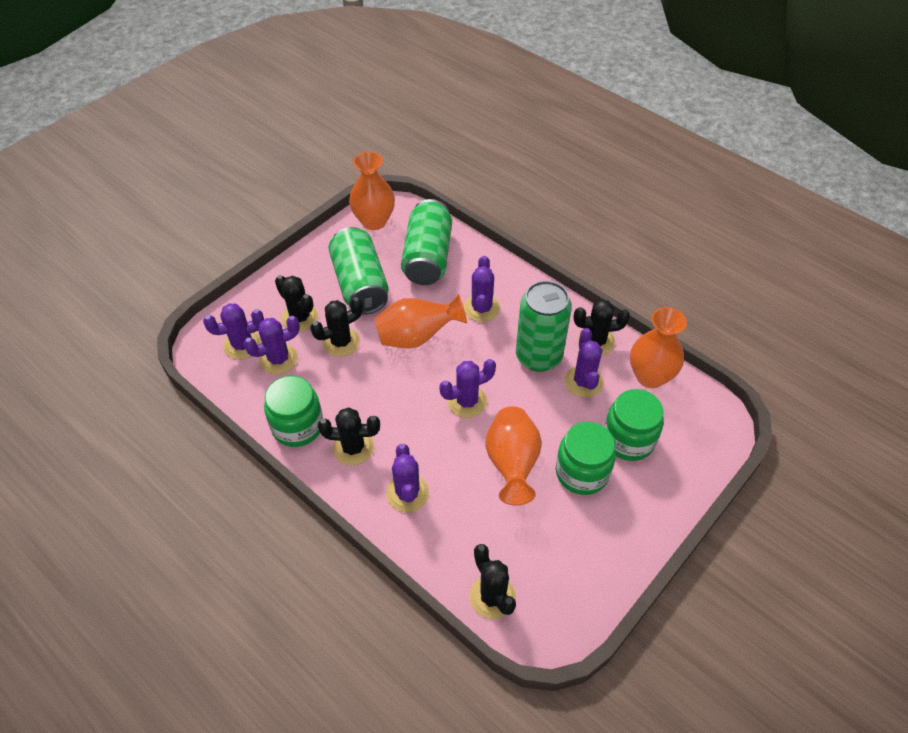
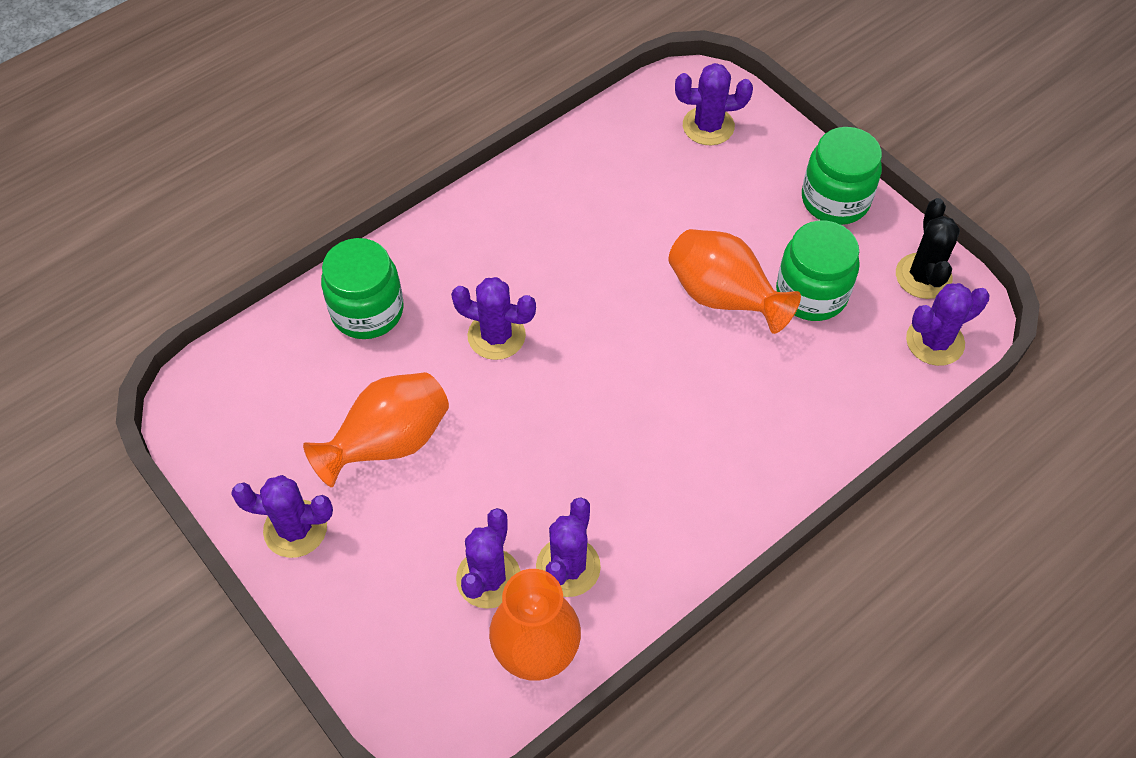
black cactus: [275,275,318,332] [310,297,363,357] [318,407,380,466] [469,544,516,619] [574,299,630,356] = 5 -> [896,198,960,299] = 1
green can: [328,227,389,315] [401,199,452,285] [516,281,572,372] = 3 -> none = 0
orange vase: [349,151,395,230] [375,294,467,349] [485,406,542,505] [630,307,687,388] = 4 -> [303,372,449,487] [489,569,581,680] [669,229,801,334] = 3

